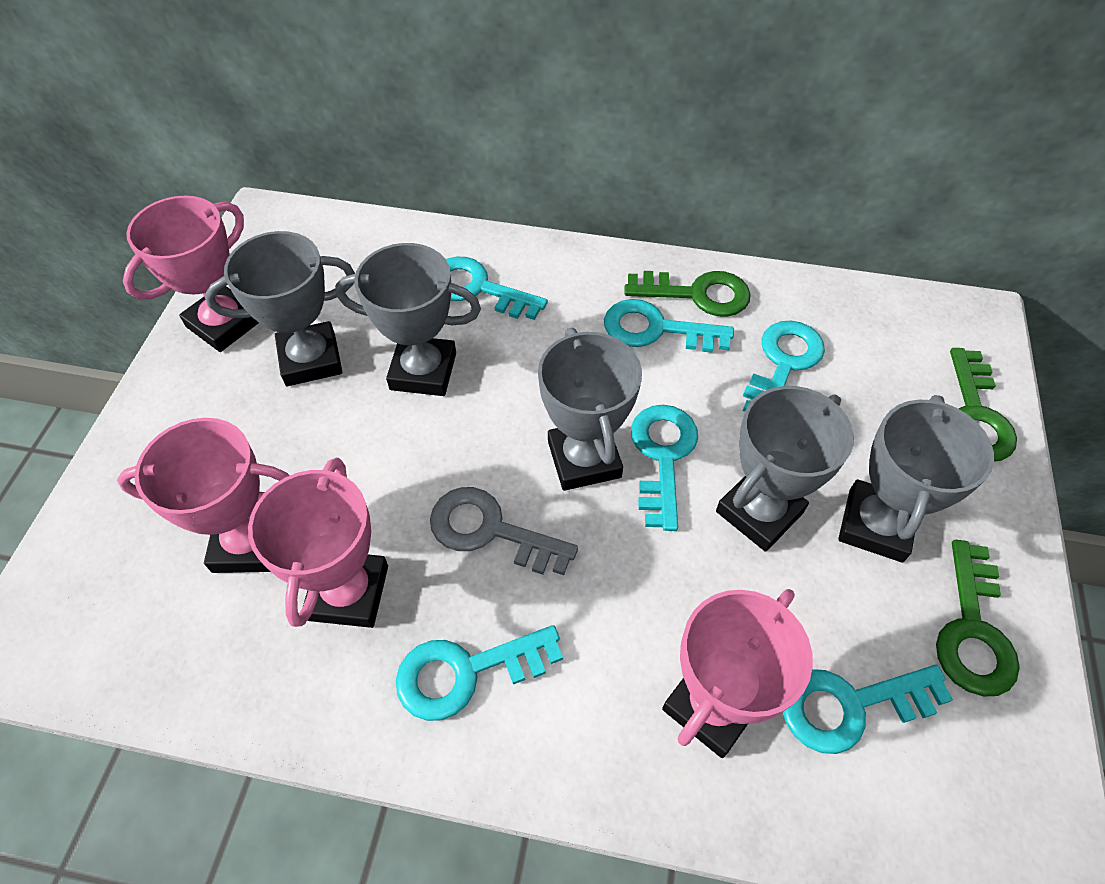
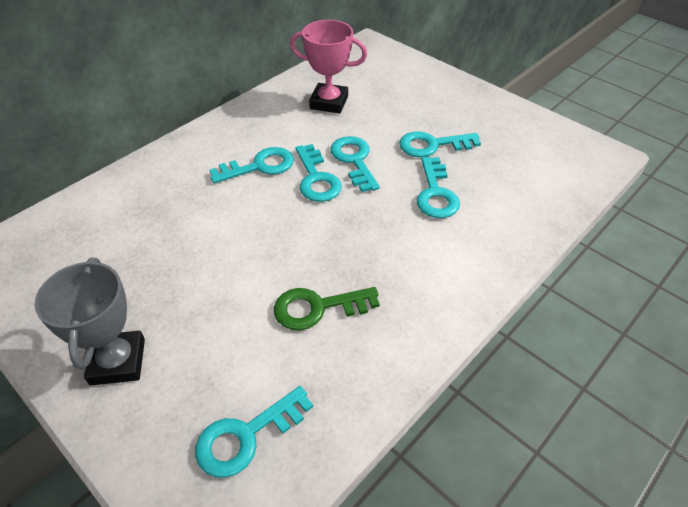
green key: [624,271,751,317] [936,540,1020,697] [950,348,1017,462] = 3 -> [274,287,380,330] = 1
grey key: [430,487,578,575] = 1 -> none = 0
grey trophy: [205,231,355,386] [335,243,481,396] [538,328,642,491] [716,386,854,552] [838,395,994,563] = 5 -> [34,258,145,385] = 1
pink trophy: [117,418,290,573] [123,196,259,352] [248,458,388,628] [662,589,813,758] = 4 -> [290,20,367,114] = 1

